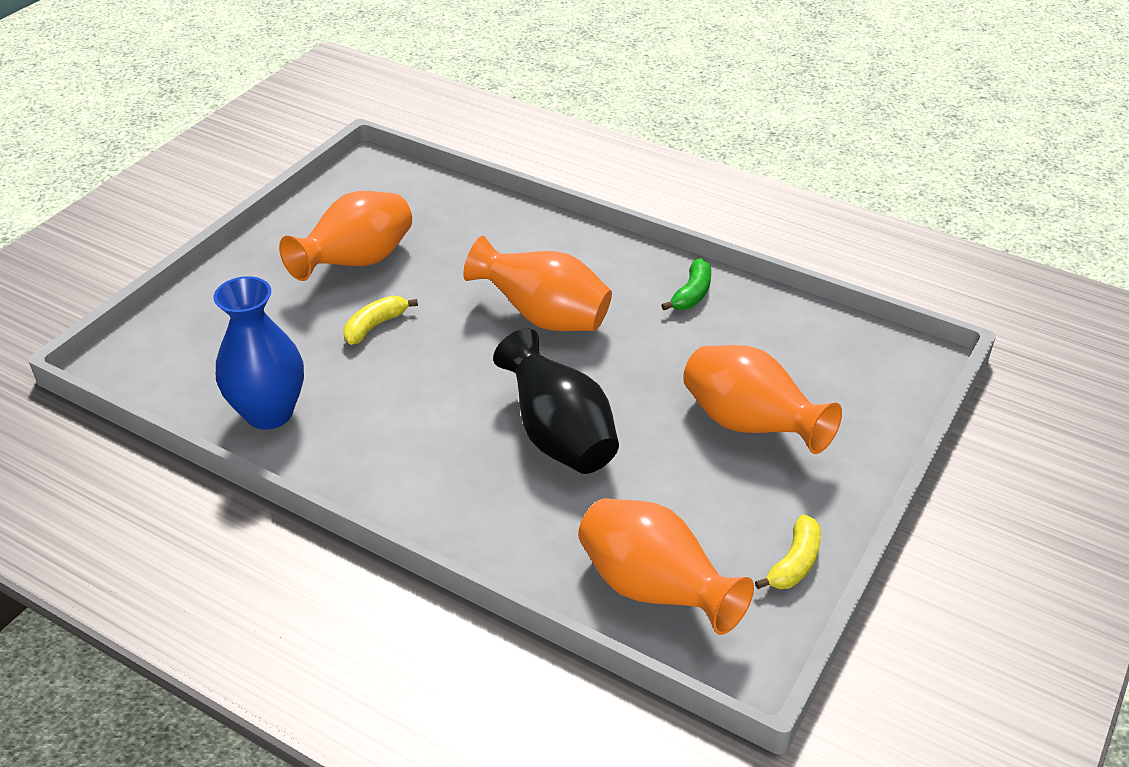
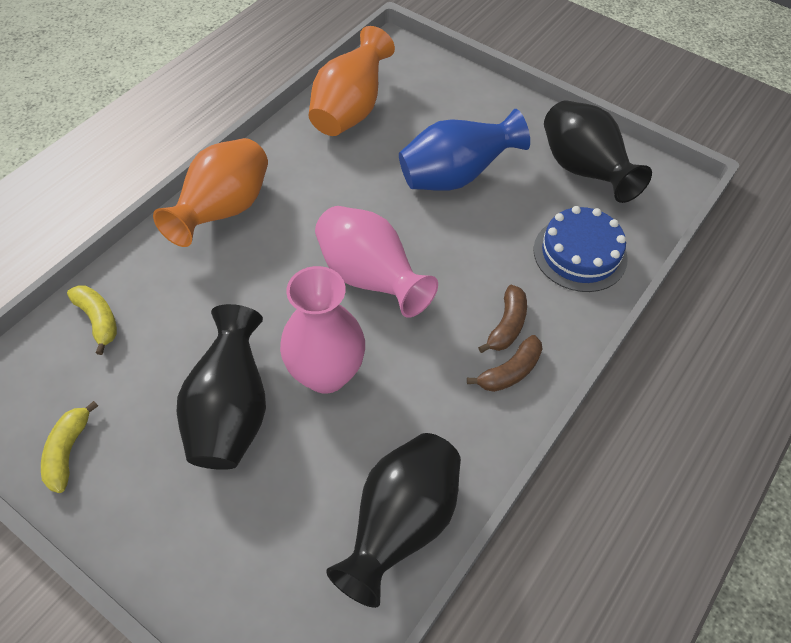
black vase: [493,329,619,474] = 1 -> [177,304,266,470] [326,433,461,608] [544,100,652,203] = 3
blue cake: none = 0 -> [534,206,628,292] = 1
brown banana: none = 0 -> [467,335,542,392] [478,285,527,353] = 2
green banana: [661,258,711,310] = 1 -> none = 0
orange vase: [279,191,412,281] [463,236,612,331] [578,498,754,635] [683,345,842,454] = 4 -> [153,138,268,247] [308,26,395,136] = 2
pink vase: none = 0 -> [280,266,365,394] [315,206,438,318] = 2

